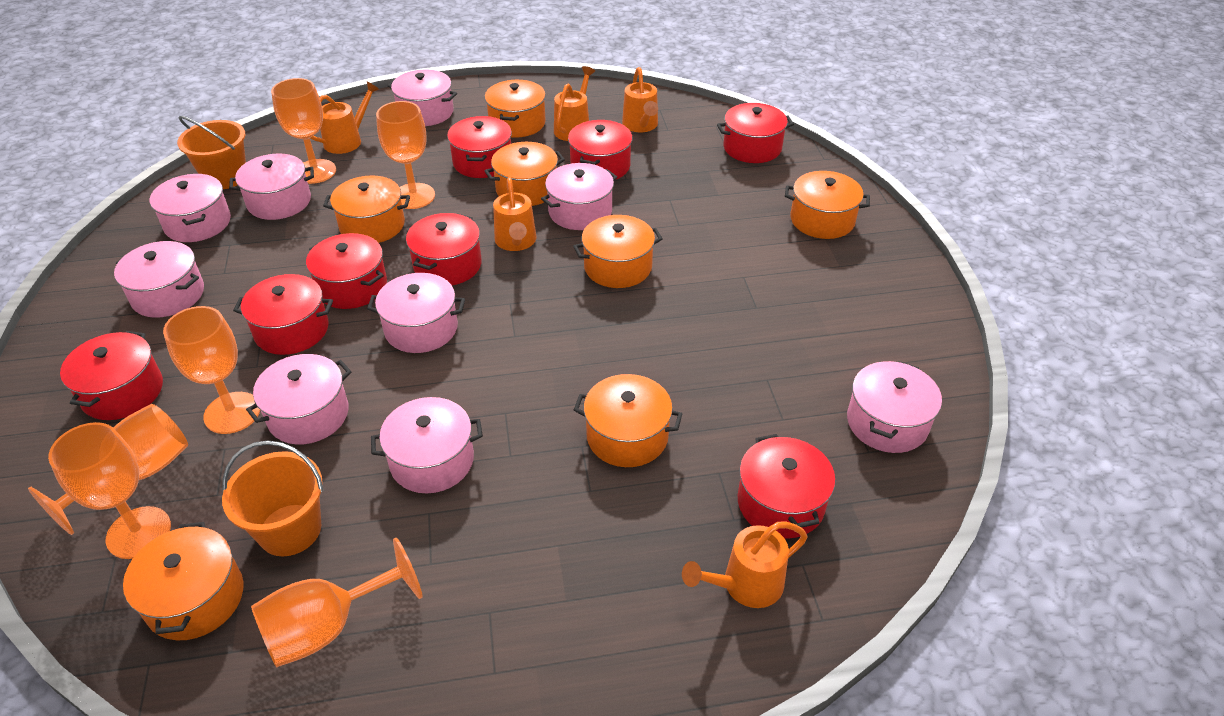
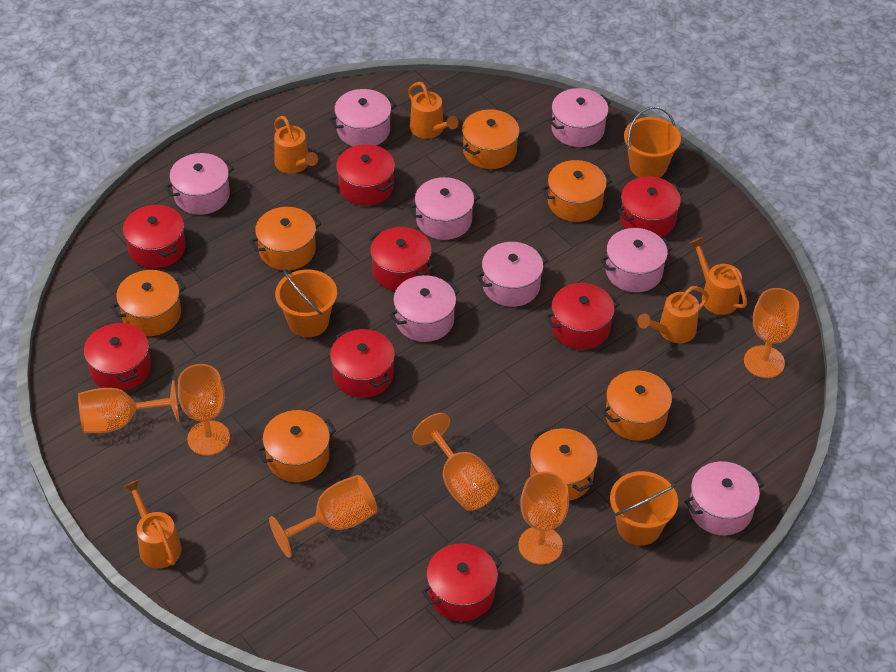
orange bucket: [177,116,246,189] [222,441,324,556] = 2 -> [275,269,337,338] [610,471,678,546] [624,106,681,178] = 3
pink pot: [114,241,204,318] [150,174,231,242] [229,154,314,220] [246,354,352,444] [367,273,465,353] [371,397,483,493] [388,69,457,126] [541,163,617,230] [847,361,942,453] = 9 -> [165,153,234,215] [329,89,397,146] [389,275,460,342] [408,177,480,240] [476,242,548,307] [548,88,611,147] [600,228,673,292] [685,461,764,535] = 8

